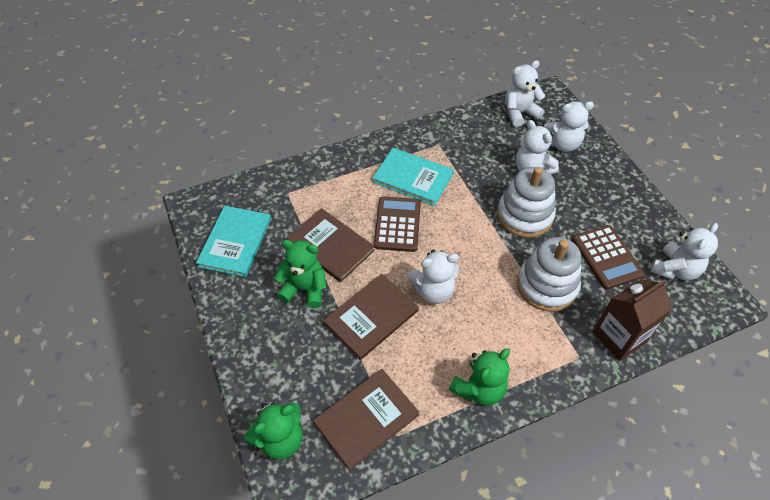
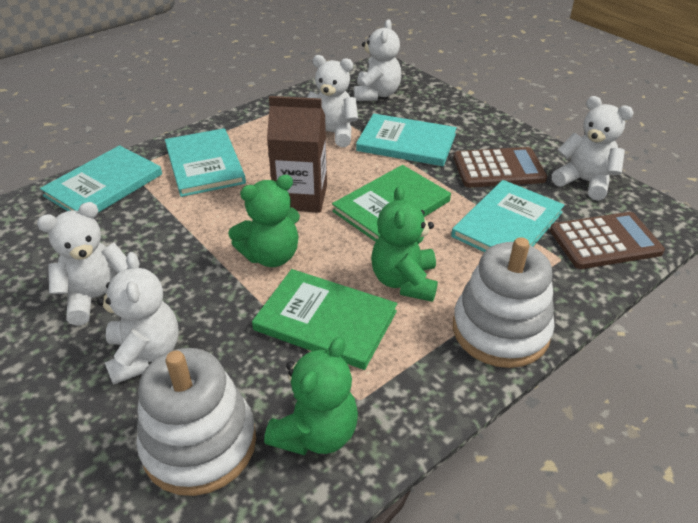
brown book: [287,208,375,282] [313,369,420,471] [323,274,419,360] = 3 -> none = 0
green book: none = 0 -> [252,269,397,370] [332,165,451,242] = 2
turquoise book: [196,206,271,277] [372,148,454,206] = 2 -> [40,145,162,213] [165,128,246,197] [356,114,457,166] [451,180,565,252] = 4

